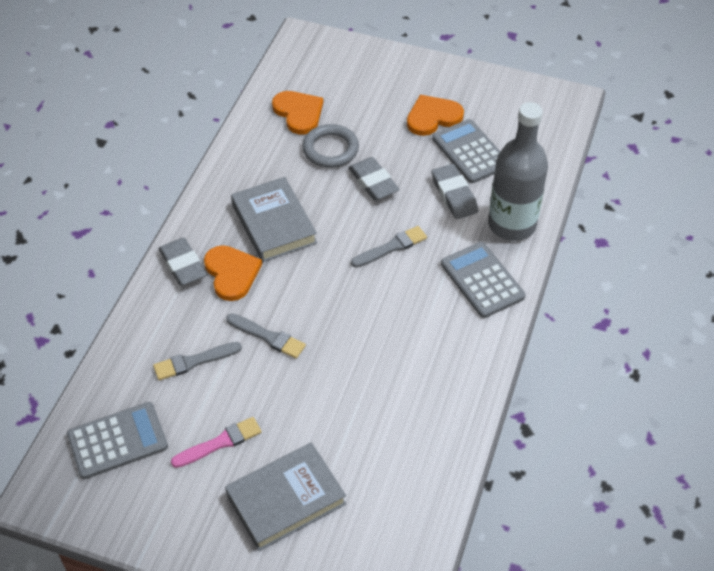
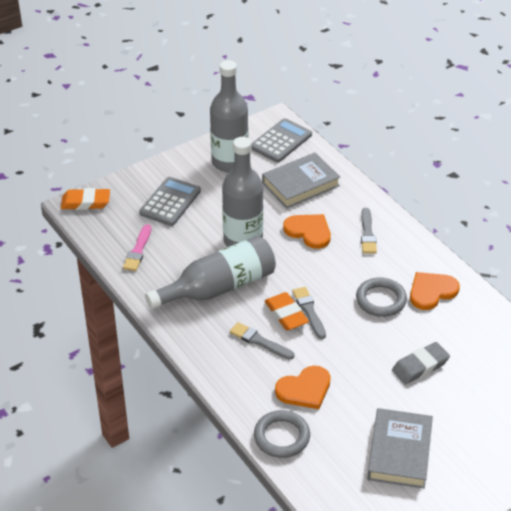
grey bottle: [488,102,548,241] = 1 -> [145,236,276,310] [210,60,248,172] [222,137,263,247] = 3
grey calculator: [67,402,168,479] [432,119,501,183] [441,242,526,318] = 3 -> [139,177,201,226] [251,118,312,162] = 2
grey eraser: [159,238,207,286] [348,157,400,201] [432,164,478,219] = 3 -> [392,342,450,385] = 1
grey ring: [302,124,359,168] = 1 -> [254,410,310,458] [356,277,407,317] = 2
orange eraser: none = 0 -> [61,188,110,210] [265,292,309,331] = 2

